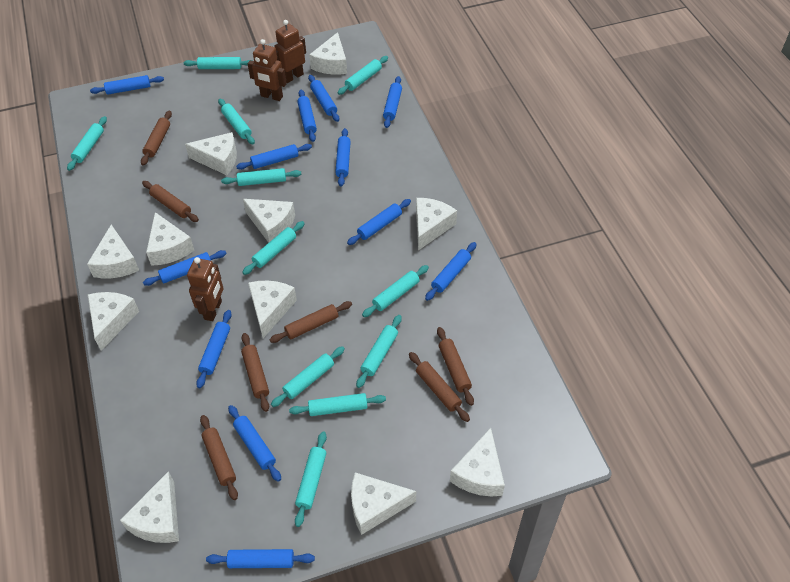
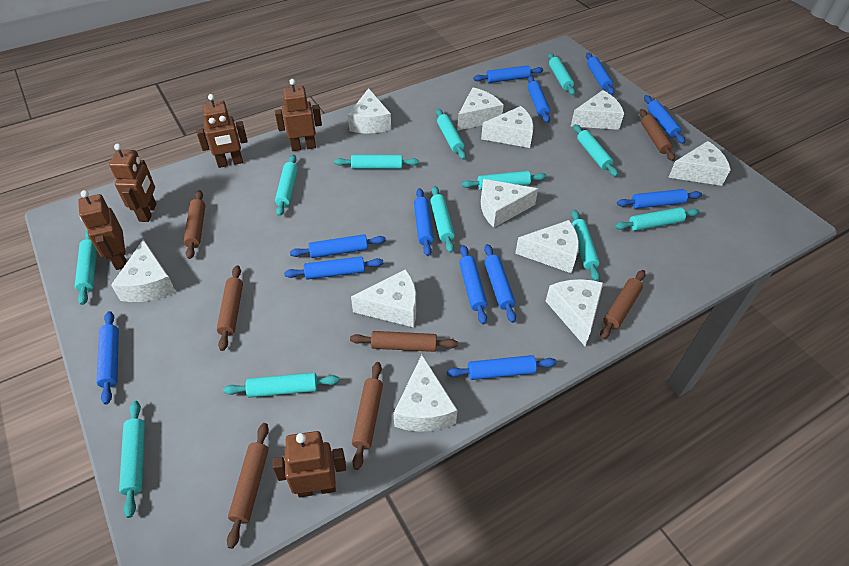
brown robot: [187,257,224,321] [248,39,287,101] [274,20,306,83] = 3 -> [78,190,127,270] [109,144,157,222] [196,94,248,168] [272,431,346,497] [275,79,322,151] = 5
turquoise rolling pin: [67,116,107,171] [184,57,253,69] [218,99,255,145] [221,168,301,186] [242,221,305,275] [271,346,345,407] [289,393,386,416] [295,431,327,527] [338,56,388,95] [356,315,402,388] [362,265,429,317] = 11 -> [75,231,97,305] [119,401,145,518] [223,372,339,398] [275,155,298,216] [334,155,419,169] [430,186,455,253] [436,109,466,160] [462,171,547,190] [548,53,575,95] [571,210,600,281] [573,124,618,177] [615,207,699,231] = 12

